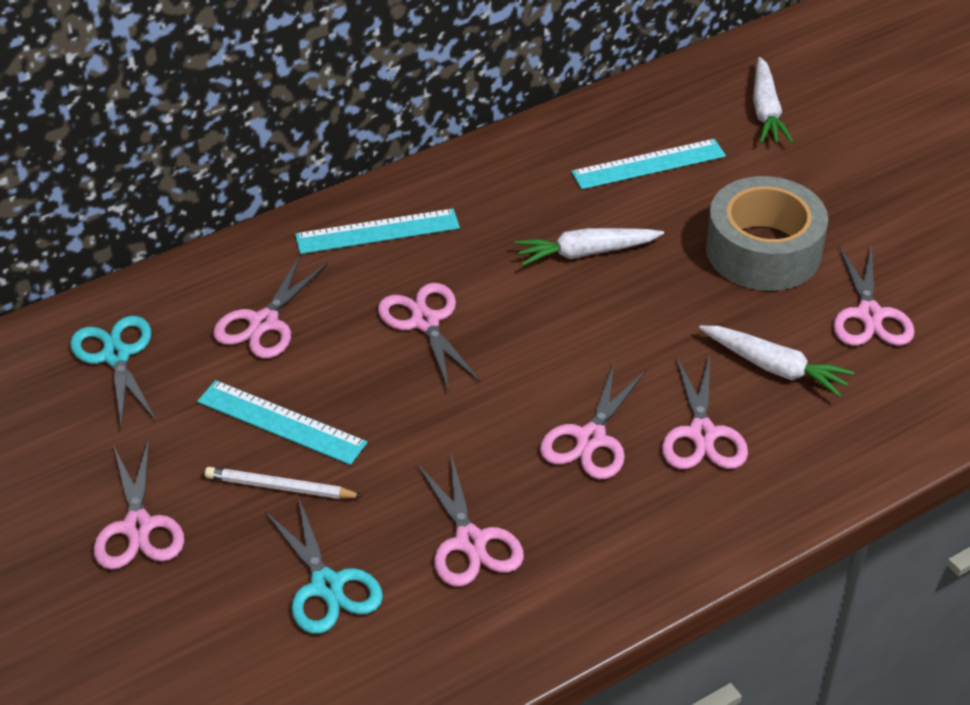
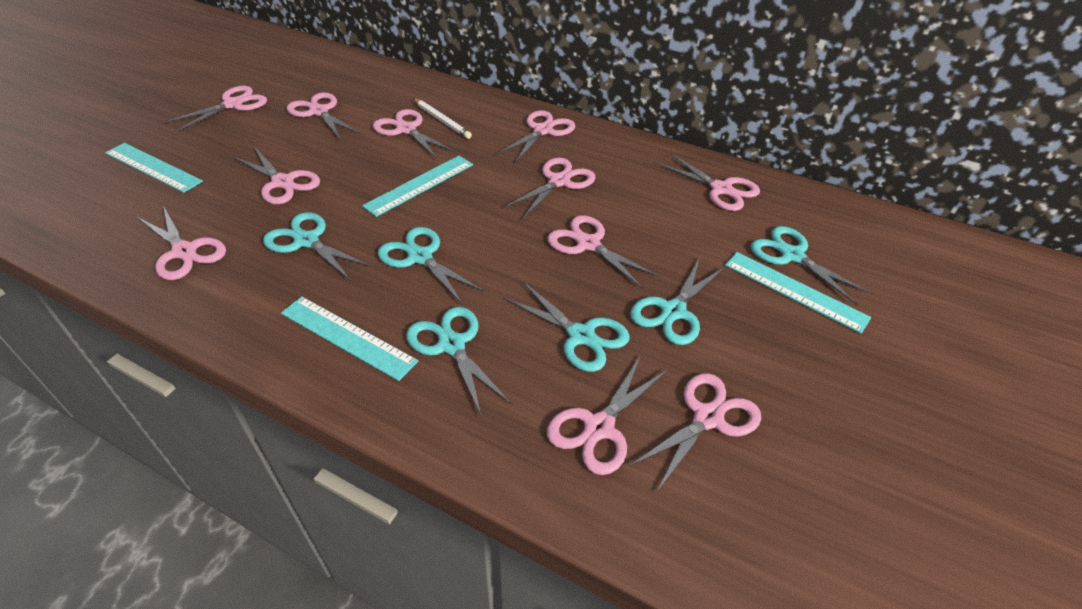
grey tape: [706,176,828,291] = 1 -> none = 0
pink scissors: [94,439,184,570] [213,256,328,359] [378,283,481,390] [417,454,524,587] [540,363,646,479] [662,355,748,469] [833,244,915,346] = 7 -> [138,206,226,280] [166,86,267,132] [234,147,320,204] [287,92,361,139] [373,109,456,159] [496,110,575,163] [503,158,595,220] [547,355,668,475] [548,215,660,289] [629,373,761,492] [657,153,760,211] = 11
turquoise ruler: [197,380,368,465] [295,209,460,254] [571,139,726,189] = 3 -> [105,143,203,193] [281,296,418,381] [362,156,473,217] [725,252,871,334] = 4
turquoise scissors: [70,316,156,428] [265,498,383,634] = 2 -> [263,212,372,281] [378,227,485,305] [406,307,512,417] [504,282,630,372] [630,258,725,345] [750,226,873,305] = 6
white carrot: [514,228,664,266] [699,326,854,397] [753,57,793,143] = 3 -> none = 0

